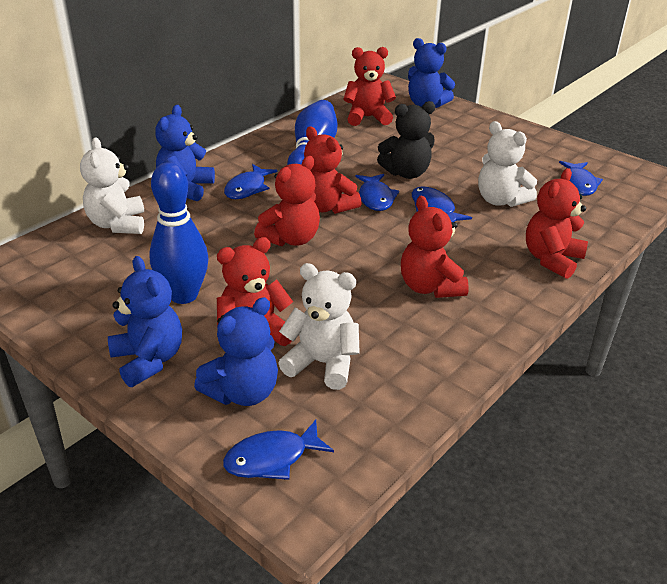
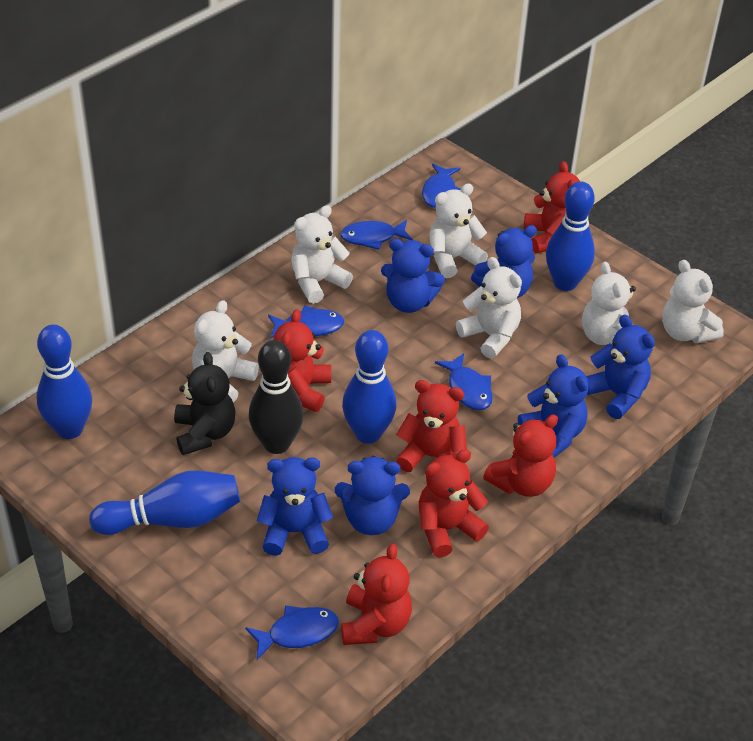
black bowling pin: none = 0 -> [249,340,304,454] = 1
blue bowling pin: [149,162,208,304] [287,100,337,165] = 2 -> [36,325,92,439] [89,470,240,535] [342,330,396,444] [546,181,595,291] = 4
blue teddy bear: [108,256,182,387] [155,105,215,201] [194,297,278,406] [408,38,455,108] = 4 -> [257,457,333,556] [335,456,410,535] [381,238,445,313] [471,225,537,298] [518,354,589,458] [586,315,655,419] = 6
white teddy bear: [80,137,144,234] [278,263,360,390] [478,121,537,207] = 3 -> [192,300,259,403] [291,205,353,304] [429,183,488,278] [456,257,522,359] [582,262,636,345] [662,260,724,344] = 6

